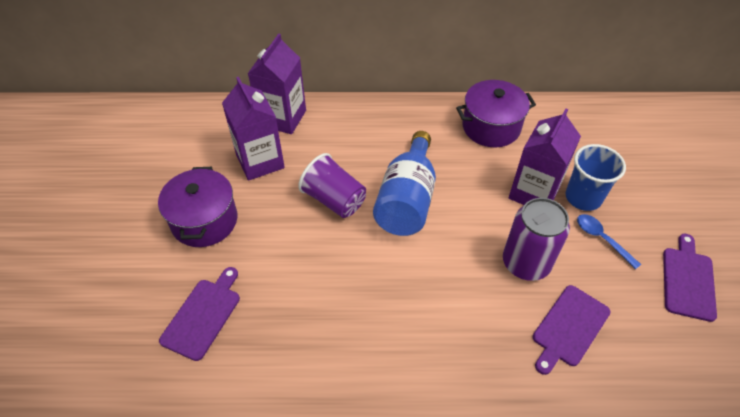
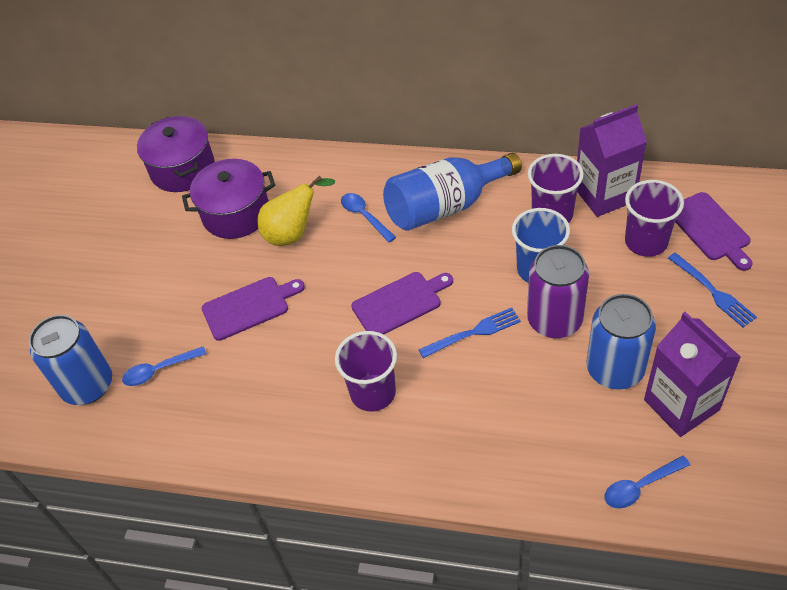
blue can: none = 0 -> [29,315,112,405] [586,294,656,390] = 2
blue fork: none = 0 -> [418,308,521,358] [668,253,757,327] = 2
blue spoon: [577,214,641,270] = 1 -> [122,346,206,386] [341,193,396,243] [605,456,690,508] = 3
purple carton: [222,77,285,181] [248,33,306,134] [509,109,581,205] = 3 -> [577,104,647,217] [644,312,741,437] = 2
purple cup: [298,153,366,218] = 1 -> [335,331,397,412] [528,154,584,223] [625,180,684,257] = 3
yellow pear: none = 0 -> [258,175,335,246] = 1

